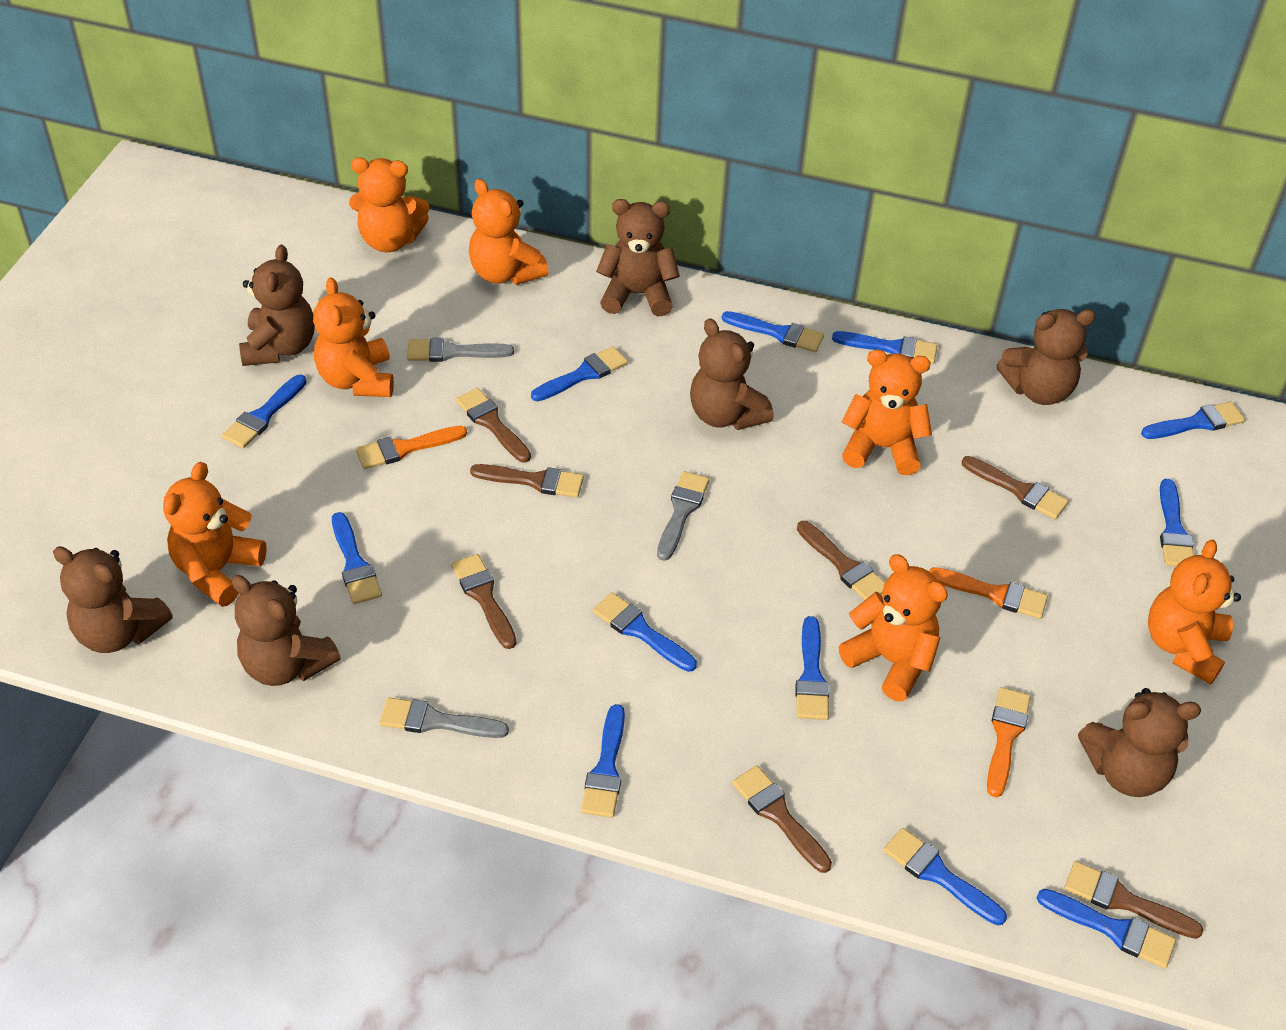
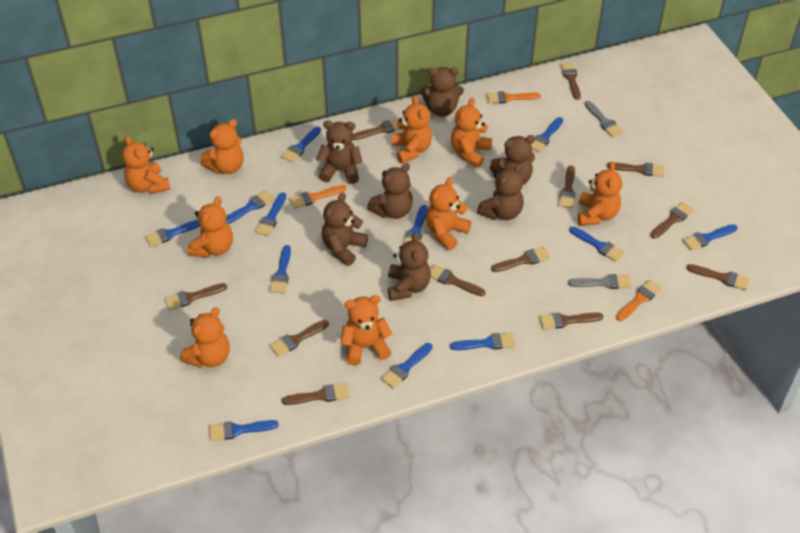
brown brush: [451,554,517,649] [455,388,531,463] [470,464,584,498] [732,765,832,873] [797,521,885,600] [962,456,1069,519] [1064,861,1204,939] = 7 -> [165,283,227,310] [270,320,329,357] [282,383,349,405] [352,118,400,140] [430,265,486,296] [491,247,550,272] [539,313,603,329] [558,165,575,208] [561,63,581,100] [607,162,664,177] [650,202,694,239] [687,264,750,290] = 12
grey brush: [379,697,509,738] [407,338,514,362] [657,471,710,561] = 3 -> [568,274,631,289] [585,101,623,137] = 2
orange teddy bear: [163,462,267,607] [313,277,394,397] [349,157,430,252] [469,179,549,285] [839,554,948,701] [842,350,932,475] [1148,539,1241,684] = 7 -> [122,136,171,194] [180,307,230,368] [188,196,233,258] [201,119,244,174] [340,295,392,365] [392,95,432,164] [426,177,471,250] [451,98,492,167] [578,161,622,225] = 9

